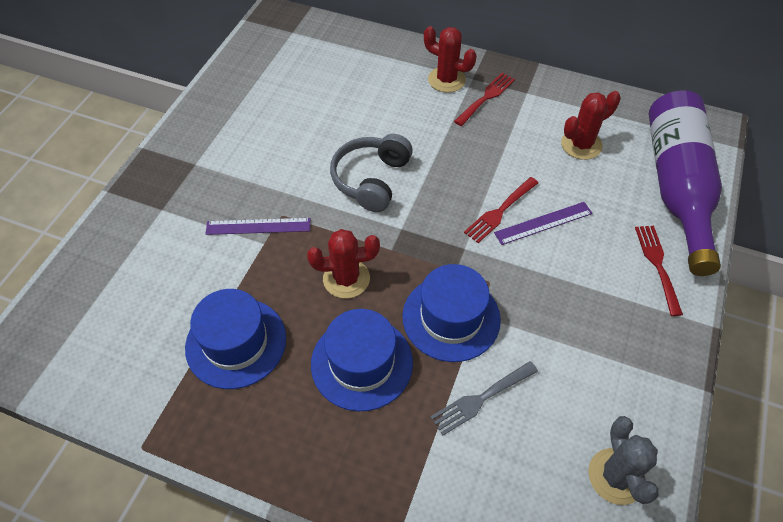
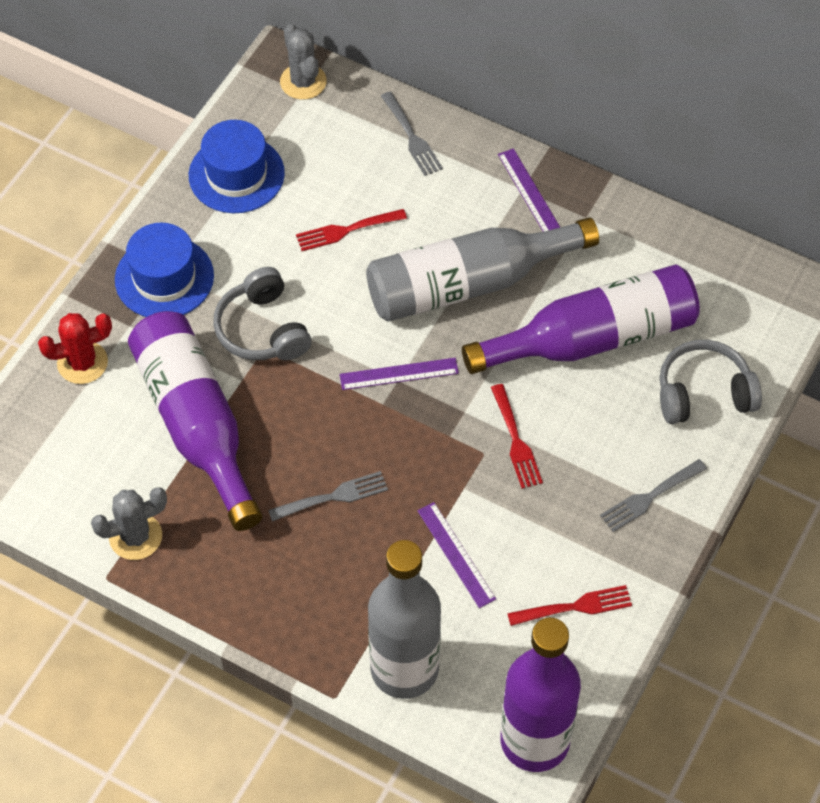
blue hat: [185,289,286,389] [311,309,413,411] [402,264,501,362] = 3 -> [115,223,214,317] [189,120,285,213] = 2
grey bottle: none = 0 -> [366,217,599,322] [368,540,441,699] = 2
grey cactus: [588,416,659,505] = 1 -> [91,487,167,560] [280,24,327,100] = 2
grey fork: [430,361,538,436] = 1 -> [268,471,388,521] [381,91,443,176] [600,459,707,532] = 3
grey headphones: [330,134,413,212] = 1 -> [213,267,312,360] [660,340,762,424] = 2
purple bottle: [649,90,722,276] = 1 -> [128,311,262,531] [462,264,700,374] [500,617,581,772] = 3
purple ruler: [205,218,310,235] [494,202,593,245] = 2 -> [339,358,459,390] [417,502,496,608] [498,148,560,232] = 3
red cactus: [307,229,380,298] [424,26,477,93] [561,91,621,160] = 3 -> [38,313,112,384] = 1

